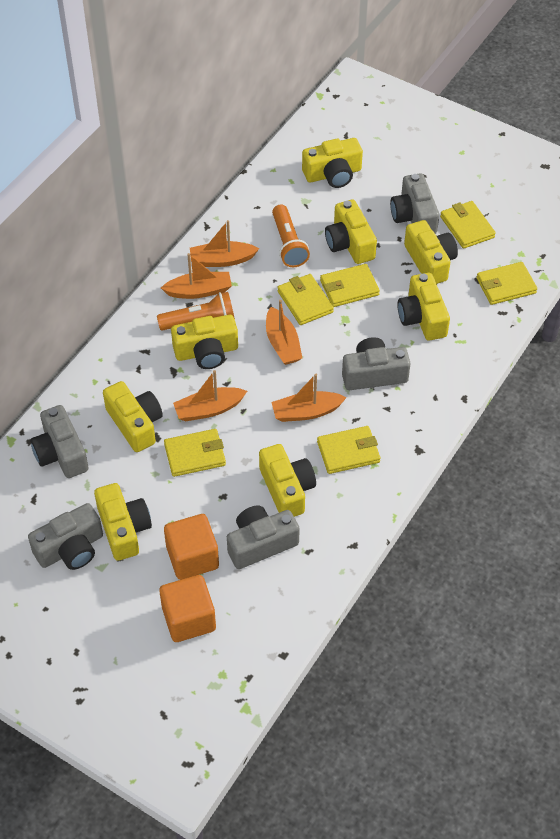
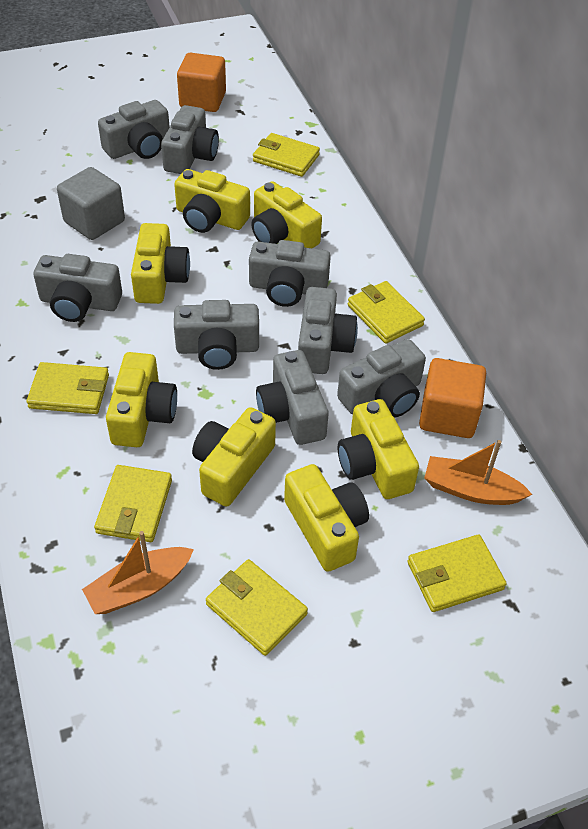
grey camera: [28,503,103,570] [30,405,89,478] [227,506,300,569] [342,337,410,390] [390,173,439,234] = 5 -> [33,254,122,322] [98,100,170,159] [161,105,219,174] [174,300,259,370] [249,240,331,307] [256,350,329,445] [298,287,358,374] [337,339,426,418] = 8
grey cube: none = 0 -> [57,167,125,240] = 1
orange boat: [161,253,232,299] [173,370,247,421] [190,220,259,267] [266,300,302,365] [271,374,347,422] = 5 -> [82,531,194,614] [424,440,532,505] = 2
orange flashlight: [157,292,235,331] [272,204,310,267] = 2 -> none = 0
yellow camera: [94,483,152,561] [103,381,163,452] [171,315,238,369] [259,444,316,517] [302,138,363,188] [325,200,377,264] [397,273,450,341] [404,220,458,284] = 8 -> [106,352,177,447] [131,223,190,304] [174,169,250,233] [192,407,276,507] [251,181,322,248] [284,464,369,572] [338,399,419,499] = 7

